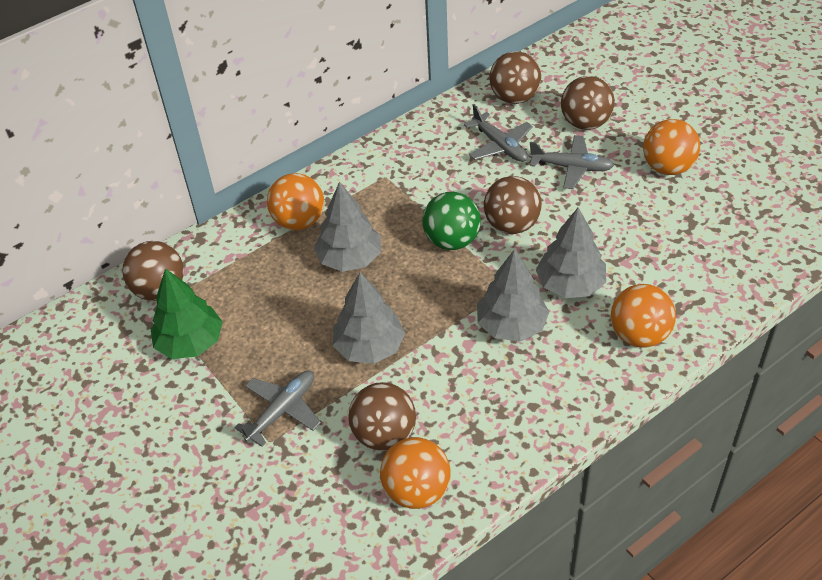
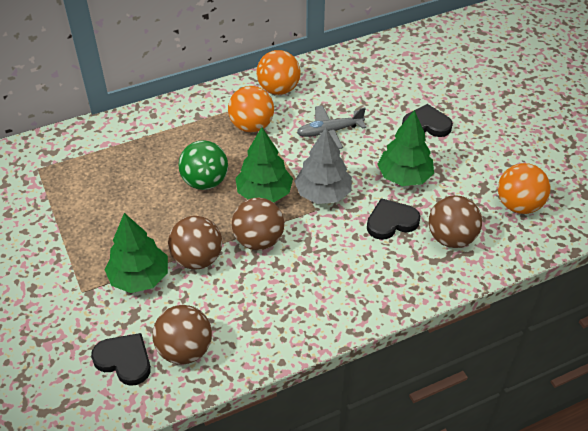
black heart: none = 0 -> [91,333,151,386] [367,198,420,240] [402,104,453,137] = 3
brown ball: [122,241,184,301] [348,382,416,451] [484,176,542,234] [489,51,541,104] [561,76,615,130] = 5 -> [152,305,212,365] [168,216,222,270] [232,198,284,250] [429,195,482,248] = 4
green tree: [151,268,223,359] = 1 -> [105,213,168,293] [235,127,293,203] [377,110,434,186] = 3
grey plane: [234,371,321,447] [464,105,533,162] [529,135,614,189] = 3 -> [297,105,366,149] = 1
grey tree: [314,182,381,272] [333,272,405,364] [477,249,549,341] [536,208,606,298] = 4 -> [294,128,352,204] = 1
orange ball: [267,173,324,230] [380,437,451,509] [611,284,676,348] [643,119,700,175] = 4 -> [228,86,274,132] [256,50,301,95] [498,163,550,214] = 3

